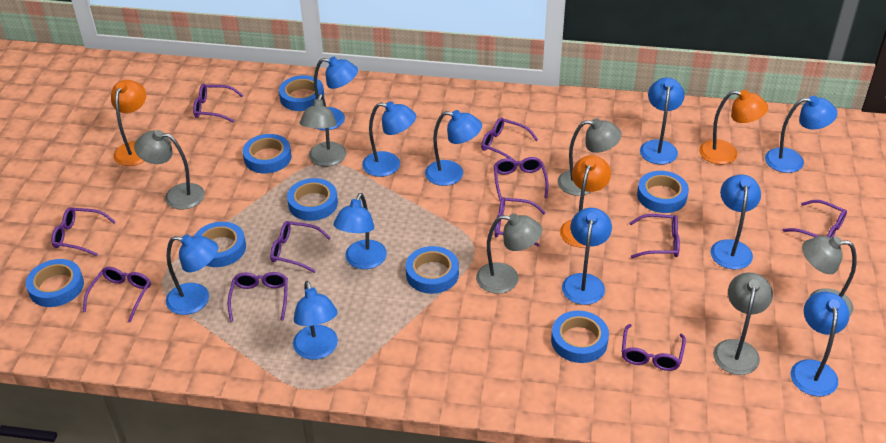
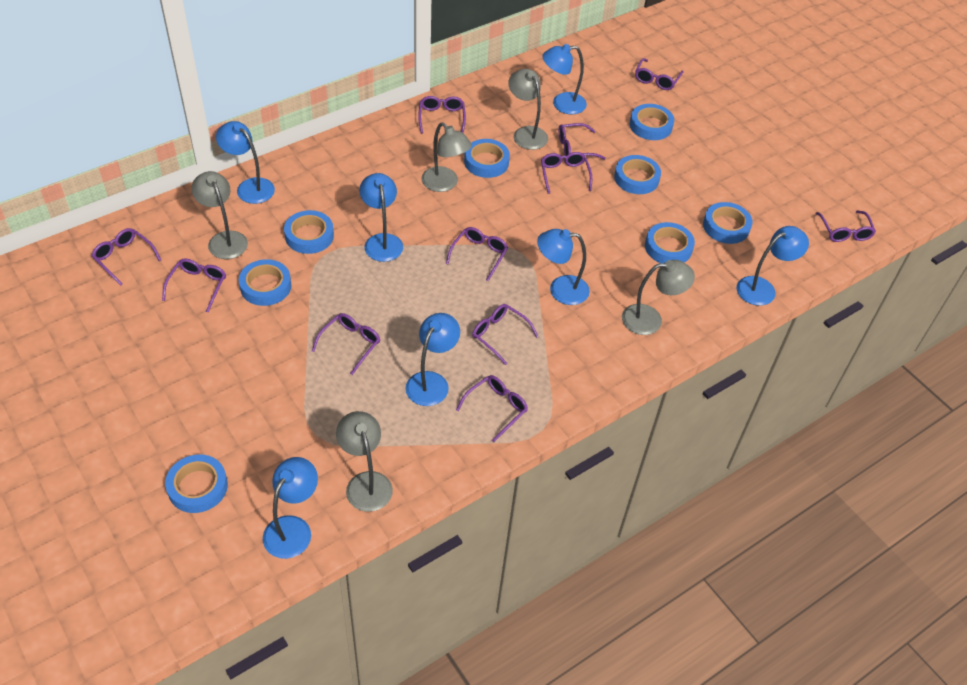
blue lamp: [166,234,218,315] [293,281,338,360] [314,57,358,130] [333,193,387,269] [362,101,416,177] [425,110,482,186] [562,208,612,305] [640,78,685,164] [710,174,761,269] [765,96,838,173] [791,292,850,396] = 11 -> [216,121,275,204] [263,457,318,559] [359,173,403,262] [405,313,460,406] [537,229,590,305] [543,44,587,114] [737,226,809,306] = 7
grey lamp: [134,130,205,210] [300,94,347,166] [476,213,542,294] [557,118,622,196] [713,272,773,375] [802,236,857,317] = 6 -> [191,171,248,259] [336,411,393,512] [421,122,472,192] [508,69,548,150] [622,260,695,335] = 5
orange lamp: [111,80,146,166] [560,155,611,247] [699,90,768,165] = 3 -> none = 0

